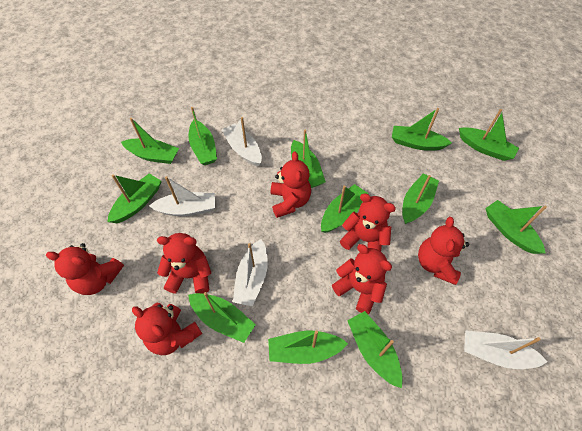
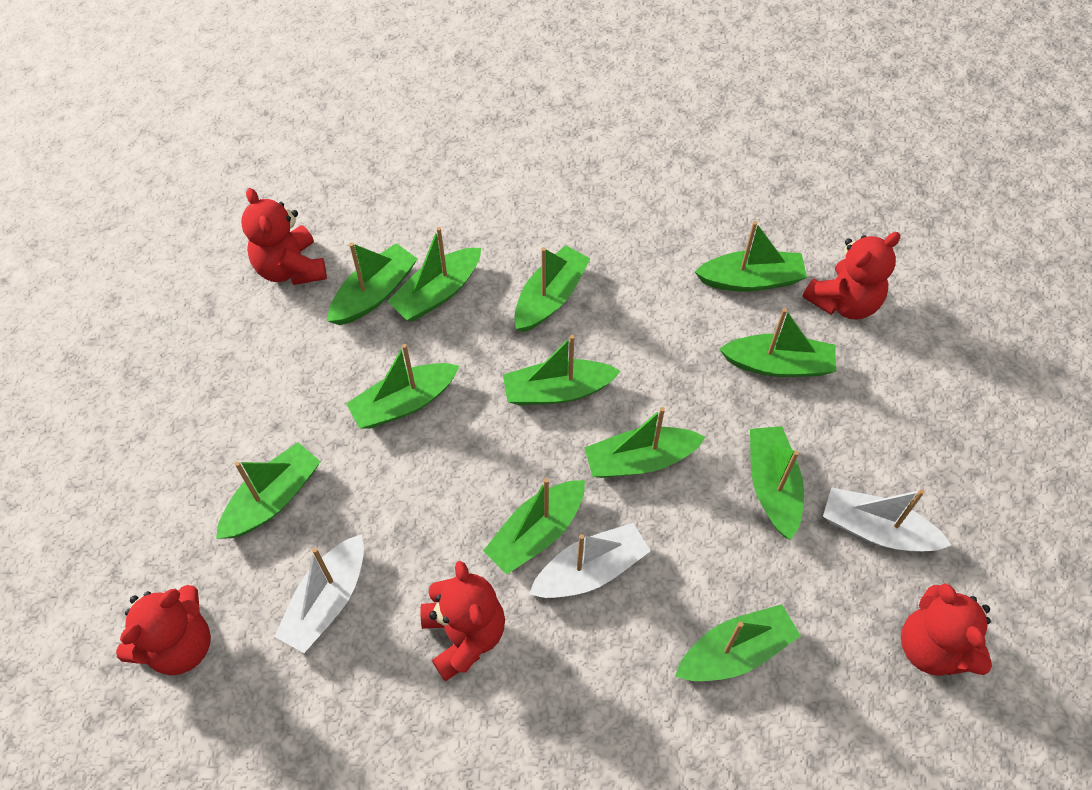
red teddy bear: [46,243,124,295] [132,303,202,355] [157,233,211,294] [271,151,311,218] [332,244,392,314] [340,193,396,251] [418,217,469,285] = 7 -> [116,585,211,675] [241,188,327,285] [421,561,505,681] [803,232,901,320] [901,583,992,676] = 5
white boat: [149,176,215,216] [222,117,262,166] [233,239,268,306] [464,330,548,369] = 4 -> [274,534,364,653] [529,523,650,598] [823,487,951,552] = 3

